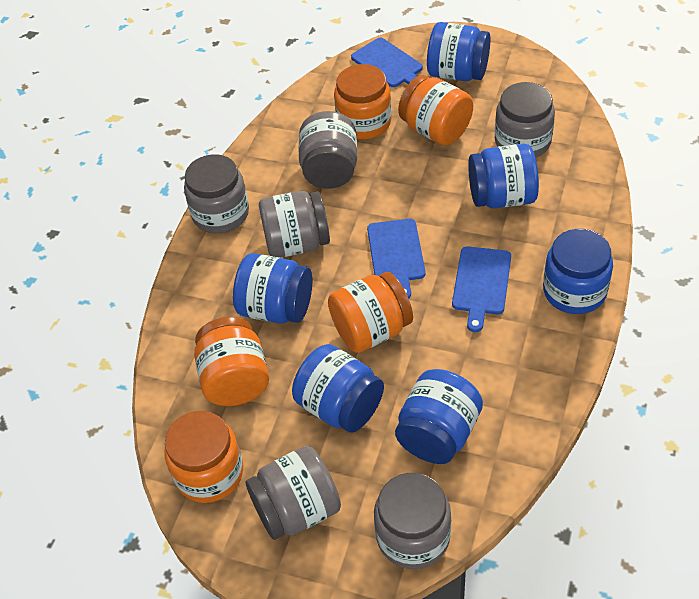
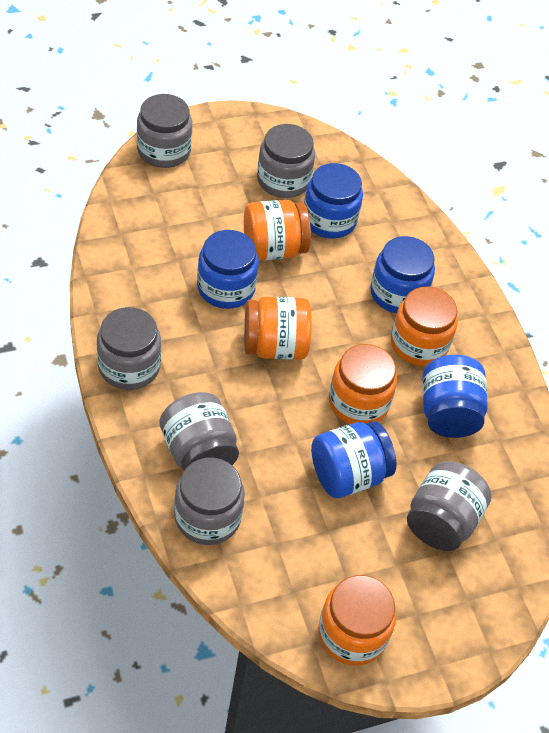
blue cutting board: [351,38,423,87] [367,219,425,299] [452,246,511,332] = 3 -> none = 0
blue jar: [233,253,312,323] [292,344,384,433] [395,369,483,464] [427,22,490,81] [468,144,539,209] [543,229,613,314] = 6 -> [197,230,259,309] [304,163,363,239] [311,421,397,498] [370,236,435,313] [422,355,488,438] = 5

